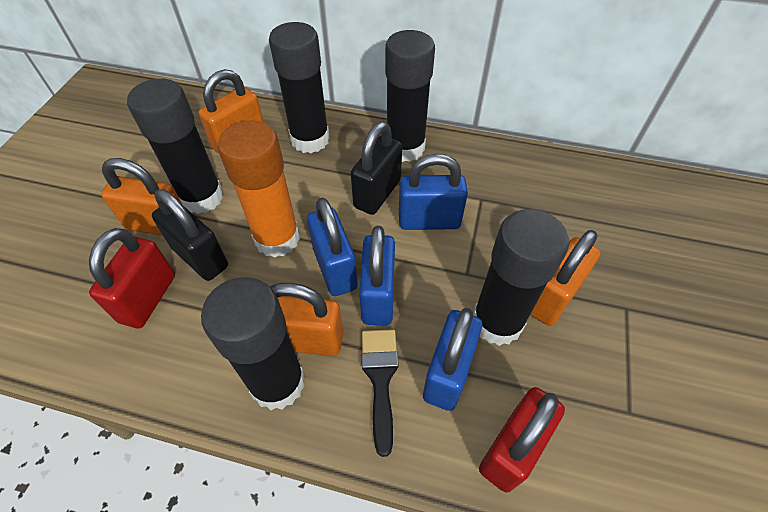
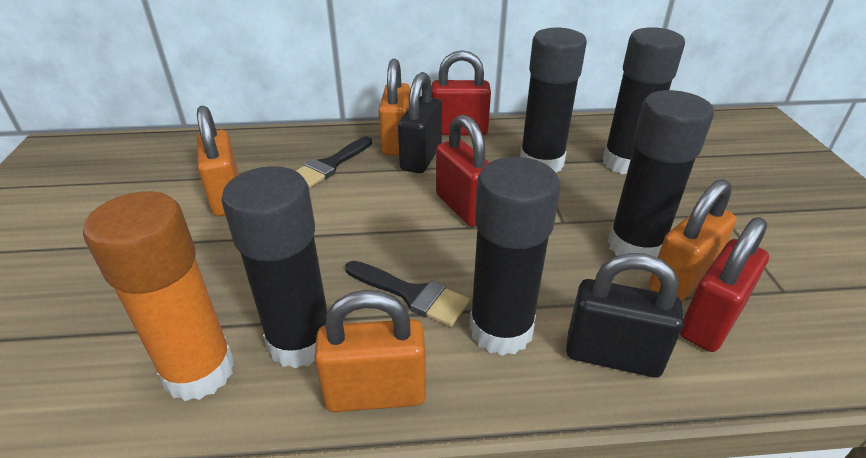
black brush: [362,329,398,457] = 1 -> [296,136,372,188] [345,261,470,327] = 2
blue padlock: [307,197,358,296] [359,226,395,326] [399,154,468,230] [423,308,482,411] = 4 -> none = 0
red padlock: [89,228,175,328] [479,387,565,493] = 2 -> [431,50,491,135] [436,114,490,227] [680,217,769,352] = 3

